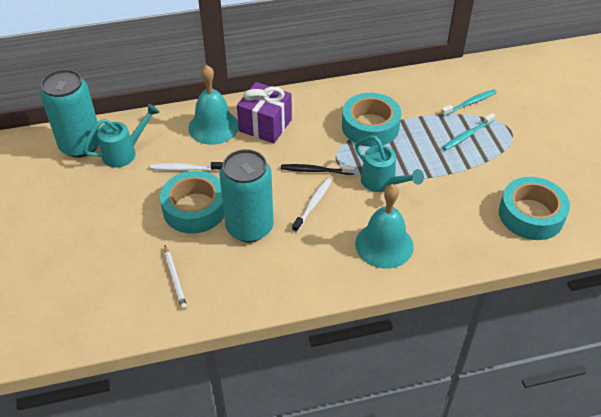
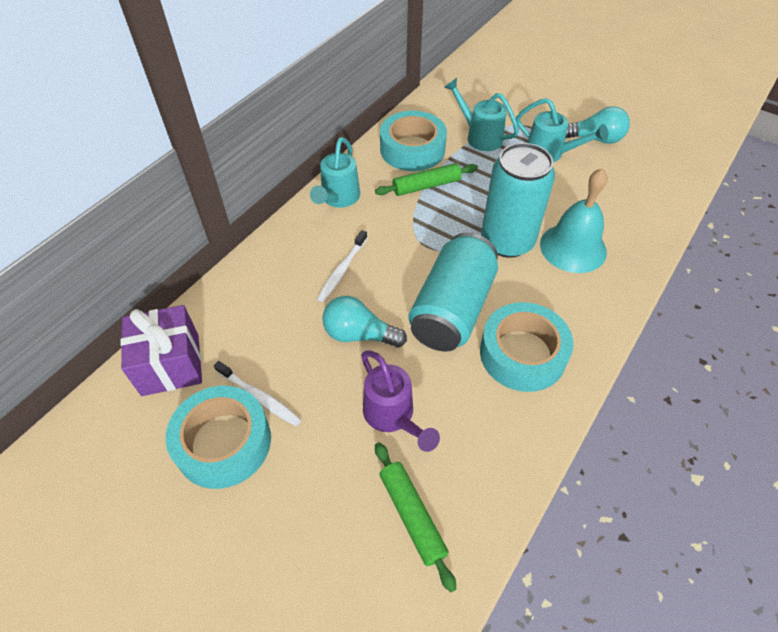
black toothbrush: [281,164,355,175] = 1 -> none = 0
green rolling pin: none = 0 -> [375,163,478,196] [375,442,456,592] = 2
purple watering can: none = 0 -> [361,351,440,452] = 1
turquoise bell: [188,65,239,145] [355,184,414,268] = 2 -> [540,168,608,273] = 1
turquoise light bulb: none = 0 -> [322,296,407,347] [565,106,630,144] = 2
turquoise toothbrush: [441,89,497,116] [442,113,496,151] = 2 -> none = 0
turquoise watering can: [83,104,160,167] [355,135,424,192] = 2 -> [310,137,360,208] [444,78,519,151] [516,98,608,162] = 3
white pencil: [164,245,187,310] = 1 -> none = 0

